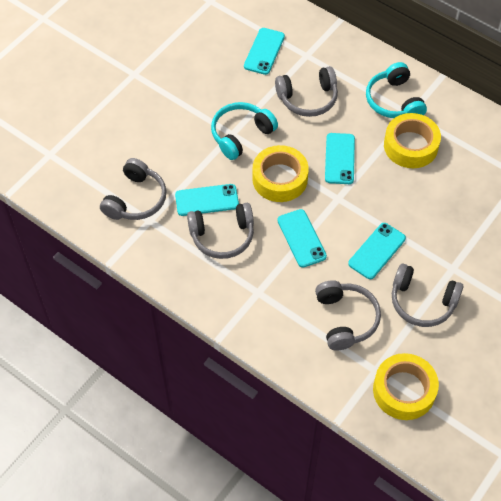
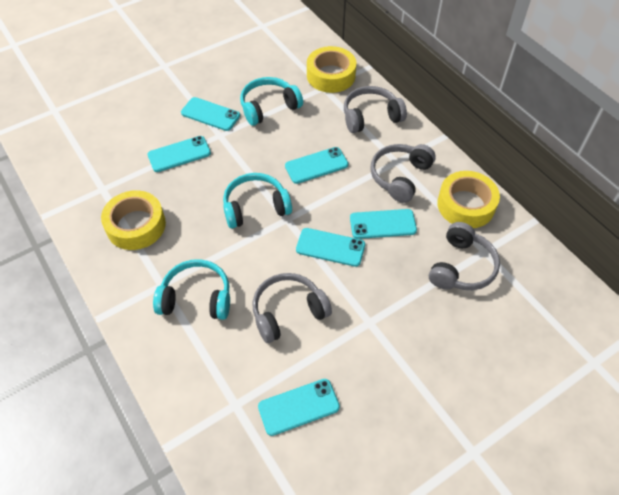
grey headphones: [100,158,167,220] [187,203,254,259] [275,66,338,117] [315,280,381,351] [392,264,463,327] = 5 -> [253,273,332,343] [344,86,407,133] [370,144,436,203] [429,222,500,290] = 4
turquoise headphones: [211,102,278,160] [366,62,427,118] = 2 -> [153,259,230,320] [223,173,292,229] [240,77,303,126] = 3
turquoise phone: [175,184,239,216] [244,28,285,75] [277,209,327,267] [325,133,355,184] [348,223,406,279] = 5 -> [148,136,211,172] [181,97,240,131] [258,379,340,436] [285,147,348,184] [296,228,365,267] [350,209,417,239] = 6

